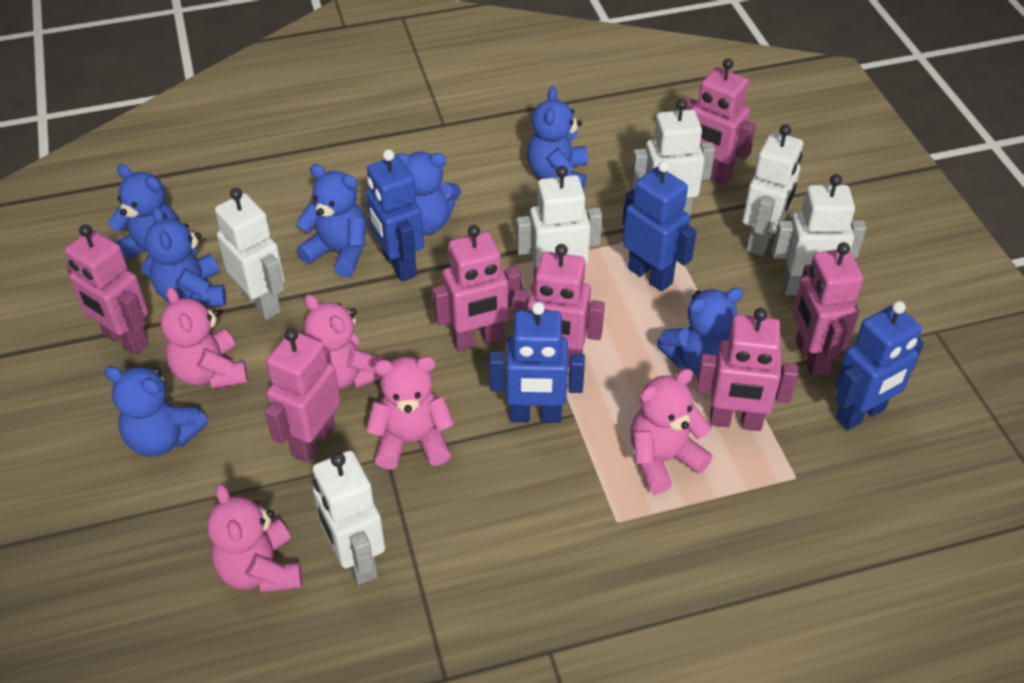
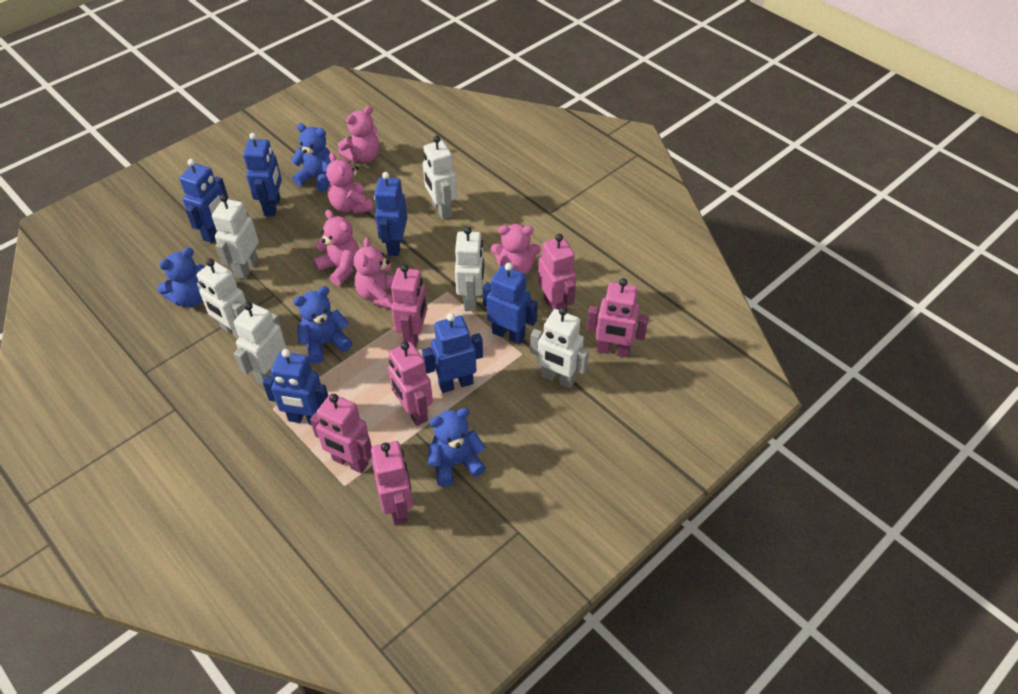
blue robot: [366,149,424,282] [489,302,585,423] [622,160,697,292] [835,301,924,430] = 4 -> [179,159,228,243] [243,133,282,216] [263,349,328,425] [374,172,407,256] [422,313,483,393] [483,263,538,345] = 6
blue teddy bear: [104,366,208,457] [108,164,179,278] [145,207,226,307] [296,164,366,277] [396,152,461,235] [527,86,588,190] [656,287,743,375] = 7 -> [157,247,204,307] [291,123,331,192] [293,286,352,364] [428,408,486,487] = 4
pink robot: [65,224,149,355] [265,328,341,462] [432,225,521,352] [513,244,605,367] [684,58,756,185] [696,308,798,431] [793,242,863,376] = 7 -> [310,394,372,473] [371,441,413,525] [388,342,433,426] [391,264,427,347] [538,234,576,311] [587,278,649,357] = 6

